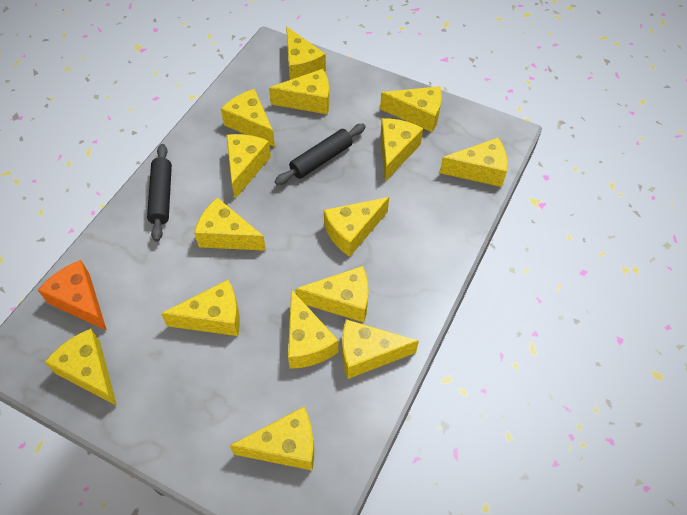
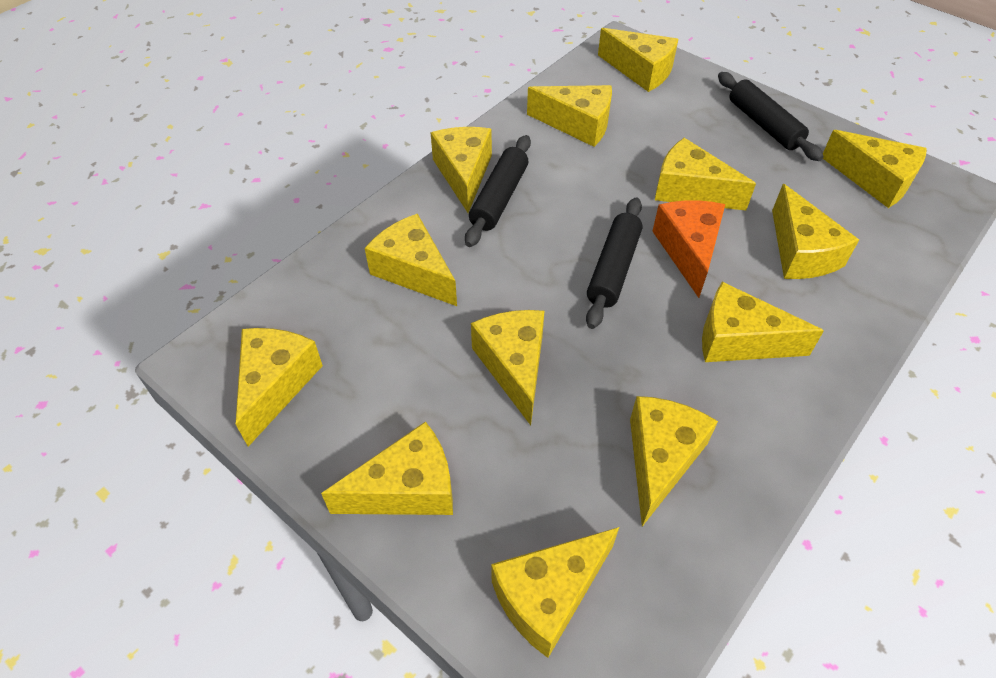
black rolling pin: [147,144,172,242] [275,124,366,185] = 2 -> [465,135,531,247] [586,198,643,329] [718,72,824,161] = 3
yellow cheese: [45,329,117,406] [161,280,240,336] [194,197,266,251] [221,89,275,147] [226,134,271,199] [230,407,314,470] [269,69,329,114] [286,26,326,80] [288,289,338,369] [295,266,369,323] [324,197,389,257] [342,319,419,379] [380,86,442,132] [381,118,423,182] [440,138,508,187] = 15 -> [236,328,323,447] [321,421,453,515] [365,213,457,306] [430,127,492,213] [471,310,544,425] [491,527,619,658] [527,85,612,147] [598,28,678,92] [630,396,718,527] [655,138,756,211] [702,282,824,362] [772,184,859,279] [823,130,927,208] = 13

